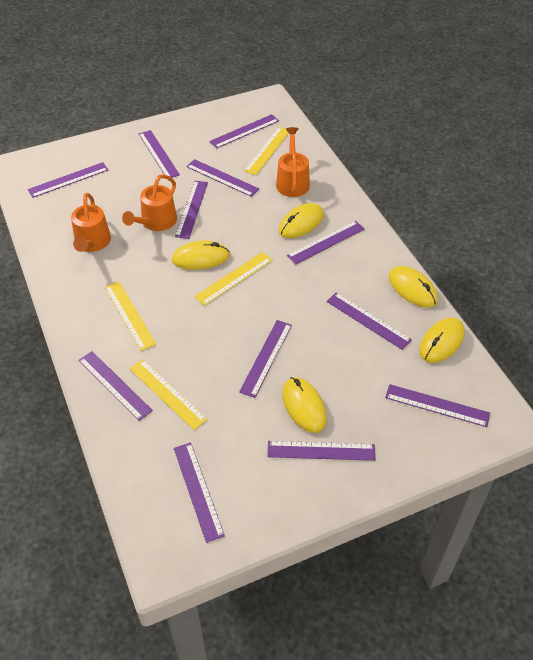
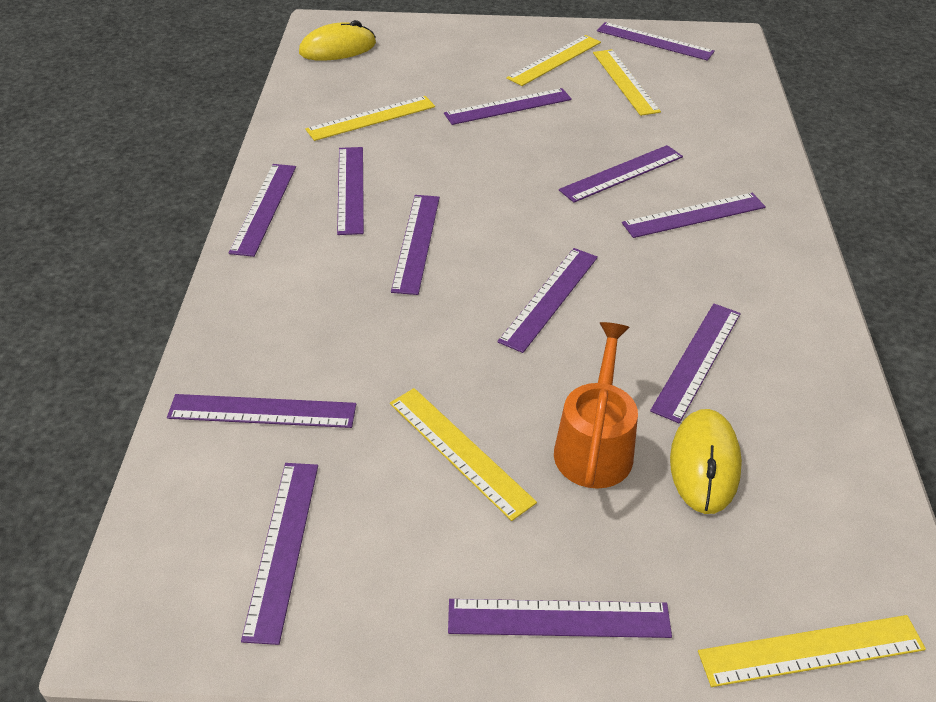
orange watering can: [71,193,111,252] [122,174,177,231] [276,127,310,197] = 3 -> [554,322,638,489] = 1
yellow mouse: [172,240,230,270] [278,203,324,238] [282,377,327,433] [389,266,438,308] [419,318,465,363] = 5 -> [299,20,376,61] [670,409,742,514] = 2
yellow ruler: [105,282,156,351] [130,359,207,430] [194,252,272,306] [244,127,289,175] = 4 -> [305,96,435,141] [390,388,537,521] [506,35,601,86] [593,49,661,116] [698,615,926,687] = 5

